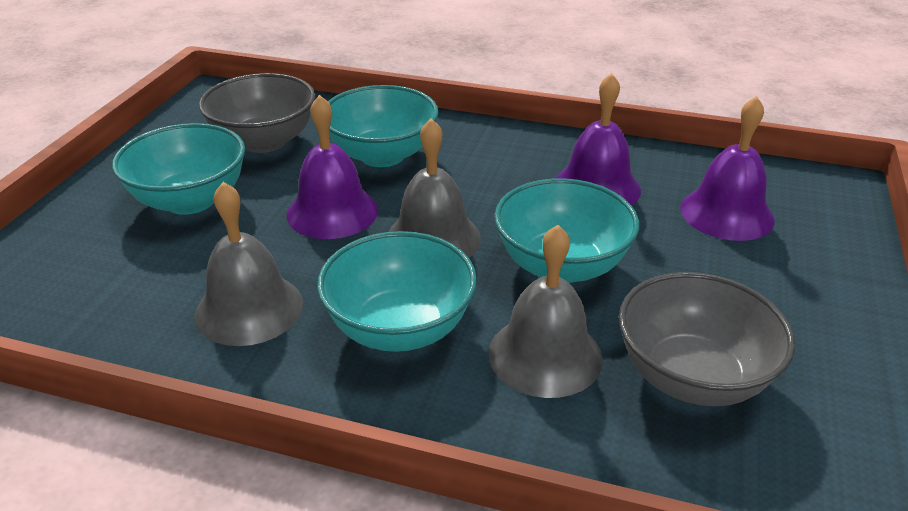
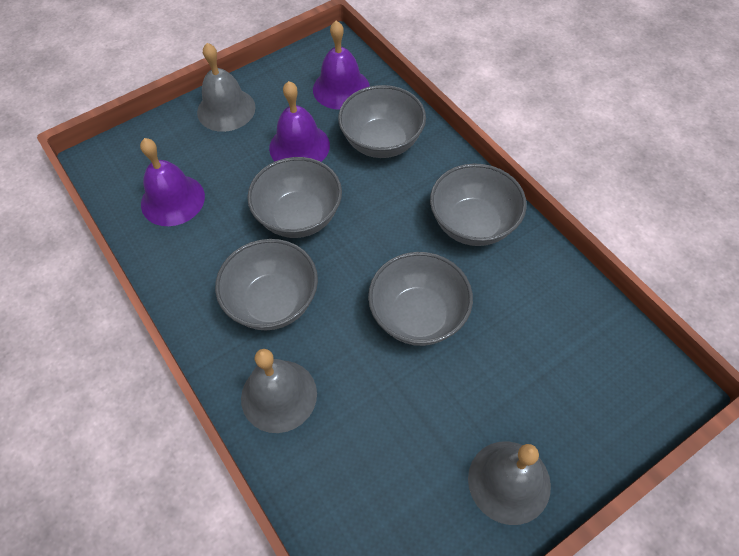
grey bowl: [199,73,315,153] [619,272,795,406] = 2 -> [215,239,318,330] [247,157,342,238] [338,85,426,158] [368,252,473,346] [430,164,527,246] = 5
turquoise bowl: [112,123,245,215] [317,231,477,352] [328,85,439,167] [494,178,639,283] = 4 -> none = 0

